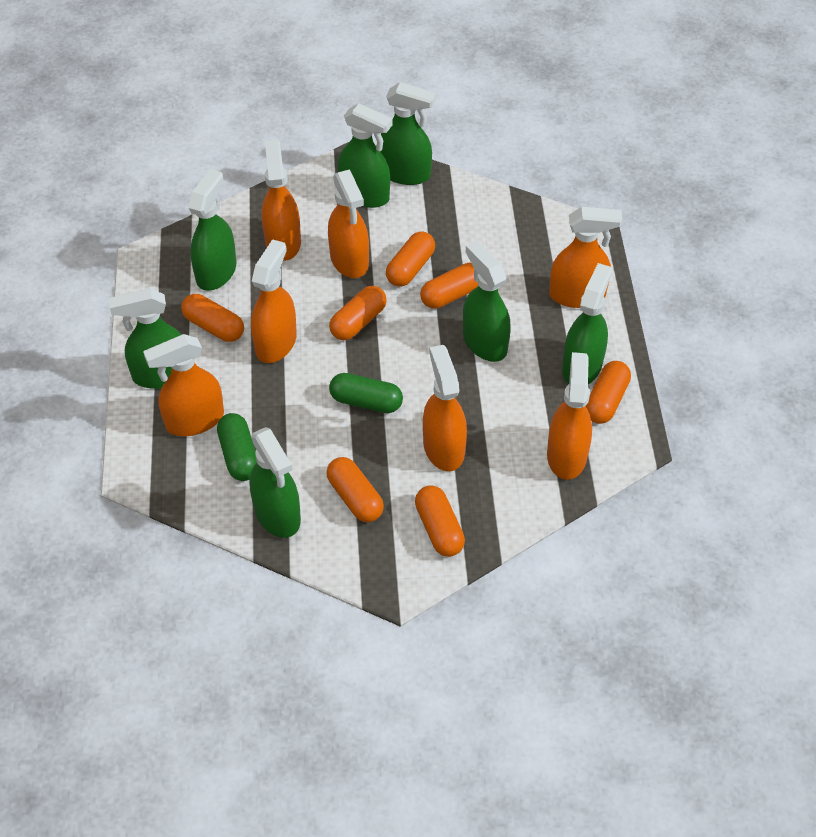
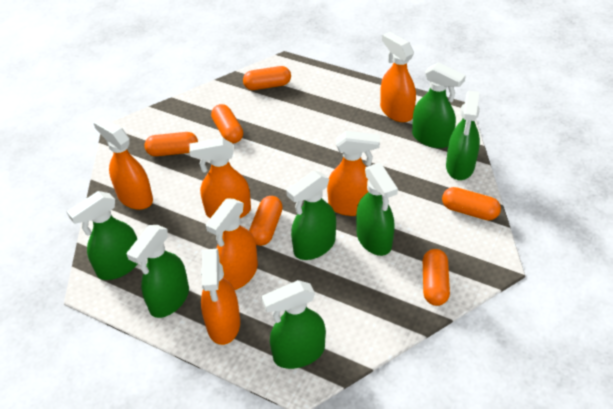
green capsule: [217,413,257,481] [329,373,403,413] = 2 -> none = 0
orange capsule: [181,294,244,342] [326,457,384,522] [329,286,387,340] [386,231,435,287] [415,485,465,557] [420,263,479,309] [586,361,631,424] = 7 -> [144,132,198,156] [211,104,243,144] [243,66,291,90] [249,196,283,246] [423,249,450,306] [442,187,501,220] = 6
orange spray bottle: [143,334,224,436] [251,239,297,363] [262,139,301,261] [328,169,369,278] [423,345,467,471] [547,352,592,480] [549,207,623,308] = 7 -> [94,118,153,210] [189,138,251,218] [201,248,240,345] [206,198,258,290] [327,131,380,216] [380,32,416,122] = 6

